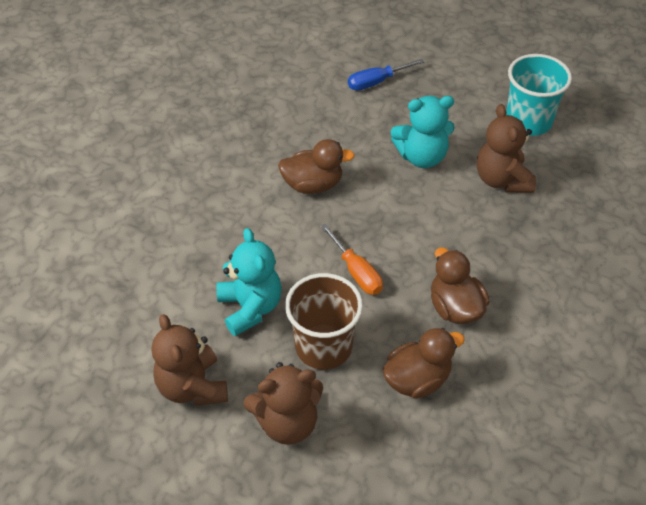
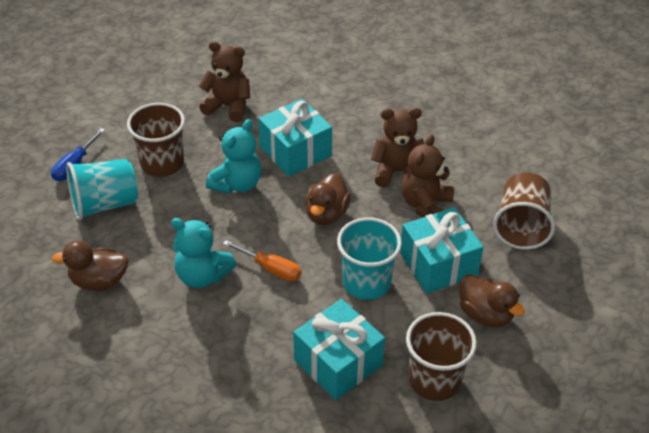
brown cup: [285,273,363,370] = 1 -> [127,103,185,177] [406,312,477,401] [493,173,555,250] = 3
turquoise cup: [506,54,572,136] = 1 -> [66,159,138,220] [337,218,402,300] = 2
turquoise gift: none = 0 -> [258,99,332,177] [293,299,385,400] [400,207,483,294] = 3

